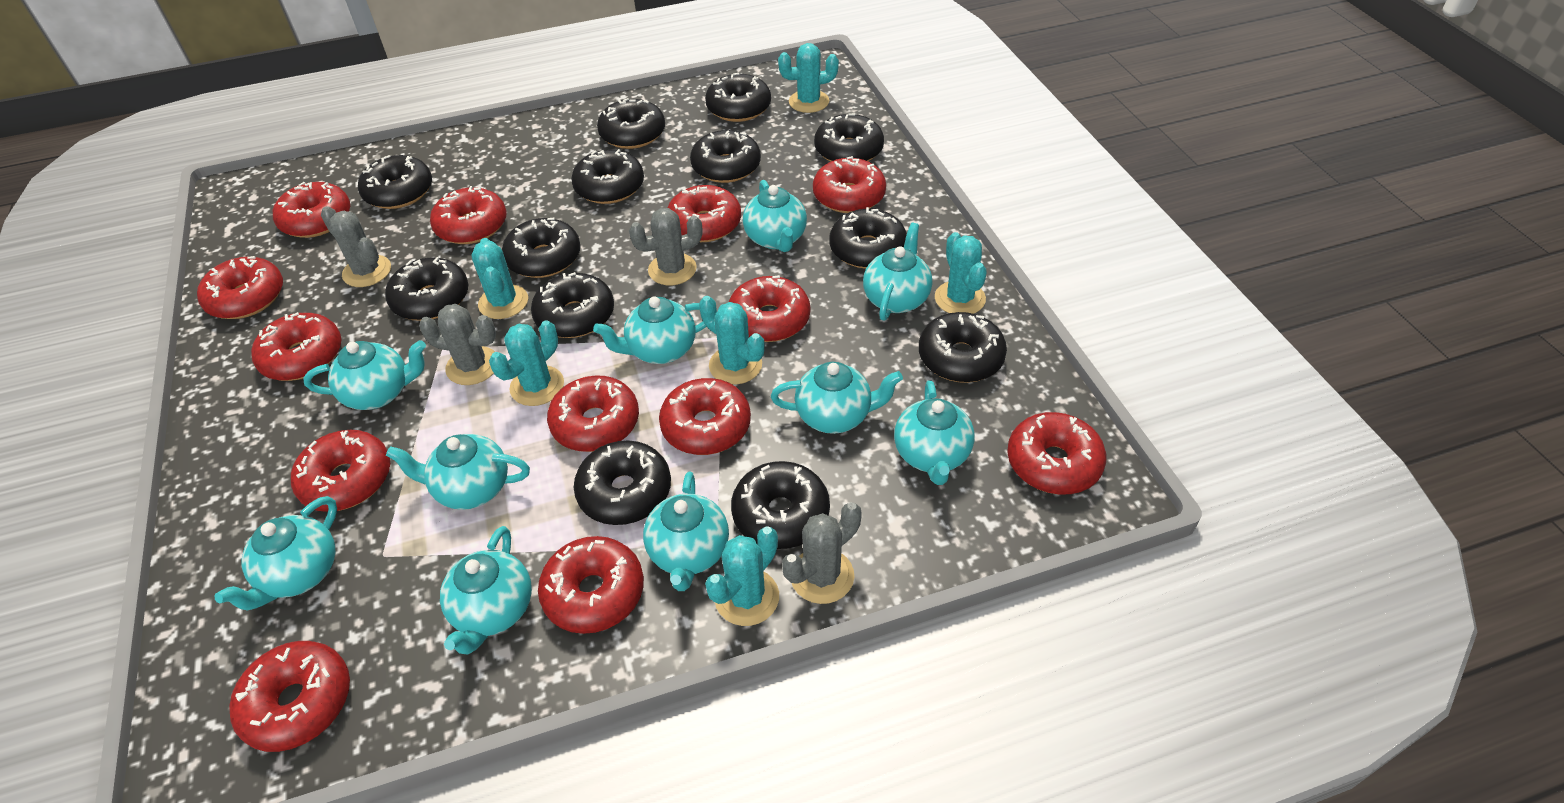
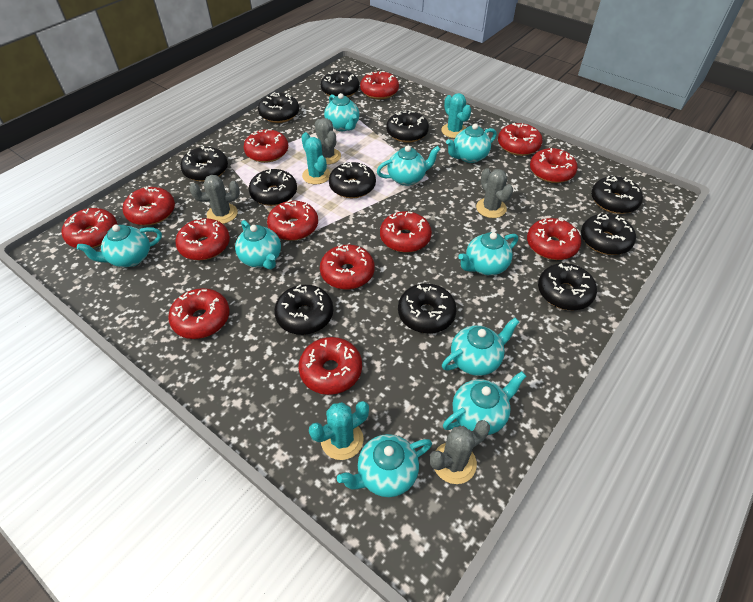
black donut: [358,155,432,209] [385,257,469,321] [502,217,581,278] [531,272,614,338] [571,149,644,204] [574,440,671,525] [597,98,665,149] [690,130,761,183] [705,73,771,122] [731,461,830,549] [814,113,884,162] [830,207,907,269] [919,312,1007,383] = 13 -> [180,146,228,182] [249,169,297,206] [258,92,299,123] [274,284,333,335] [321,70,359,97] [329,162,376,198] [386,111,429,143] [398,283,457,333] [538,263,597,310] [581,213,636,255] [591,176,643,214] = 11
turquoise cactus: [472,238,528,319] [489,320,564,406] [699,296,765,385] [705,527,779,626] [778,43,839,113] [935,232,987,314] = 6 -> [301,132,331,185] [309,401,369,460] [441,93,471,138] = 3
turquoise teapot: [214,496,337,611] [303,340,426,410] [386,434,530,510] [440,526,532,654] [593,296,707,364] [643,472,729,591] [743,180,807,252] [771,362,903,434] [863,223,932,321] [894,380,975,485] = 10 -> [77,224,162,267] [235,220,281,270] [324,93,359,131] [337,434,432,497] [377,146,441,186] [442,318,519,376] [443,371,526,435] [446,124,497,163] [458,232,518,275] = 9

